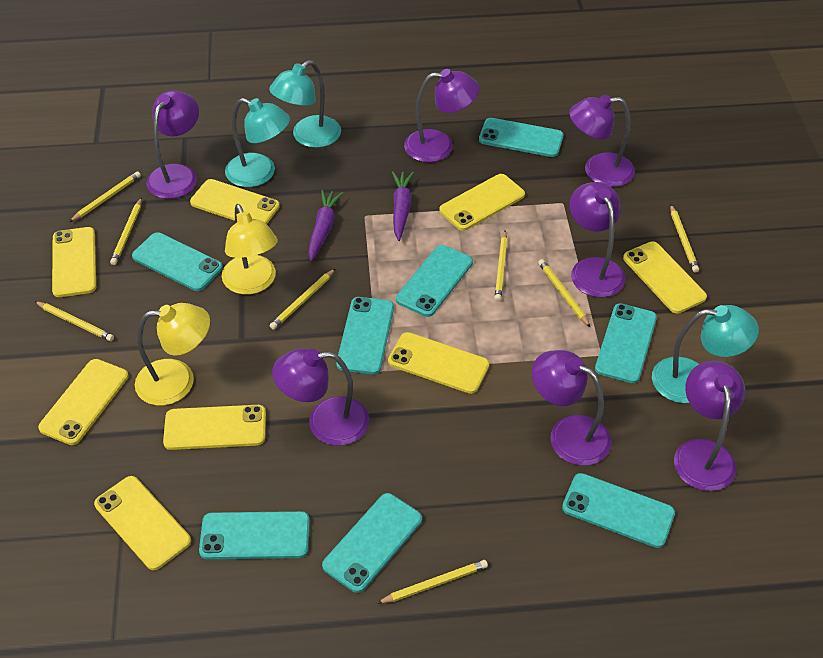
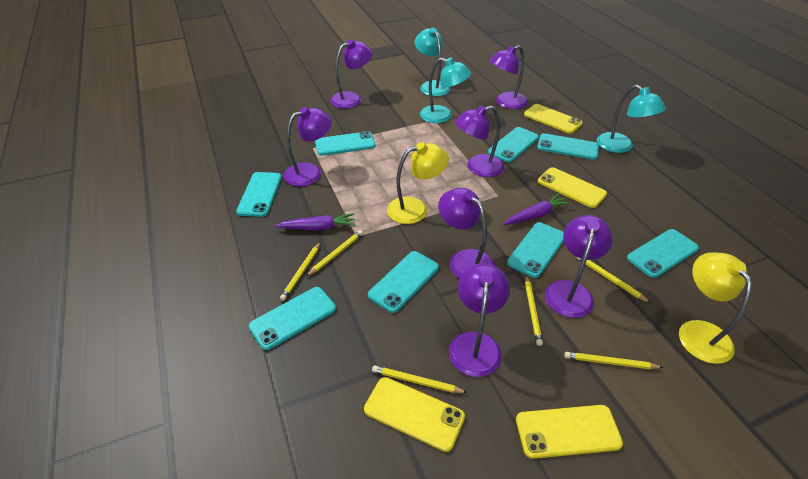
yellow pencil: [34,301,114,341] [69,171,141,222] [110,198,142,265] [270,268,336,330] [377,560,488,604] [494,231,507,301] [538,259,590,327] [670,204,699,273] = 8 -> [280,242,321,301] [307,230,363,276] [372,365,468,393] [525,275,543,346] [565,352,663,369] [577,257,650,303] = 6
yellow phone: [38,359,129,445] [52,227,96,297] [94,476,191,570] [163,405,266,450] [190,179,280,224] [388,332,489,394] [440,174,525,231] [623,241,707,314] = 8 -> [364,377,465,452] [516,405,623,459] [524,104,583,134] [538,167,607,208] = 4

